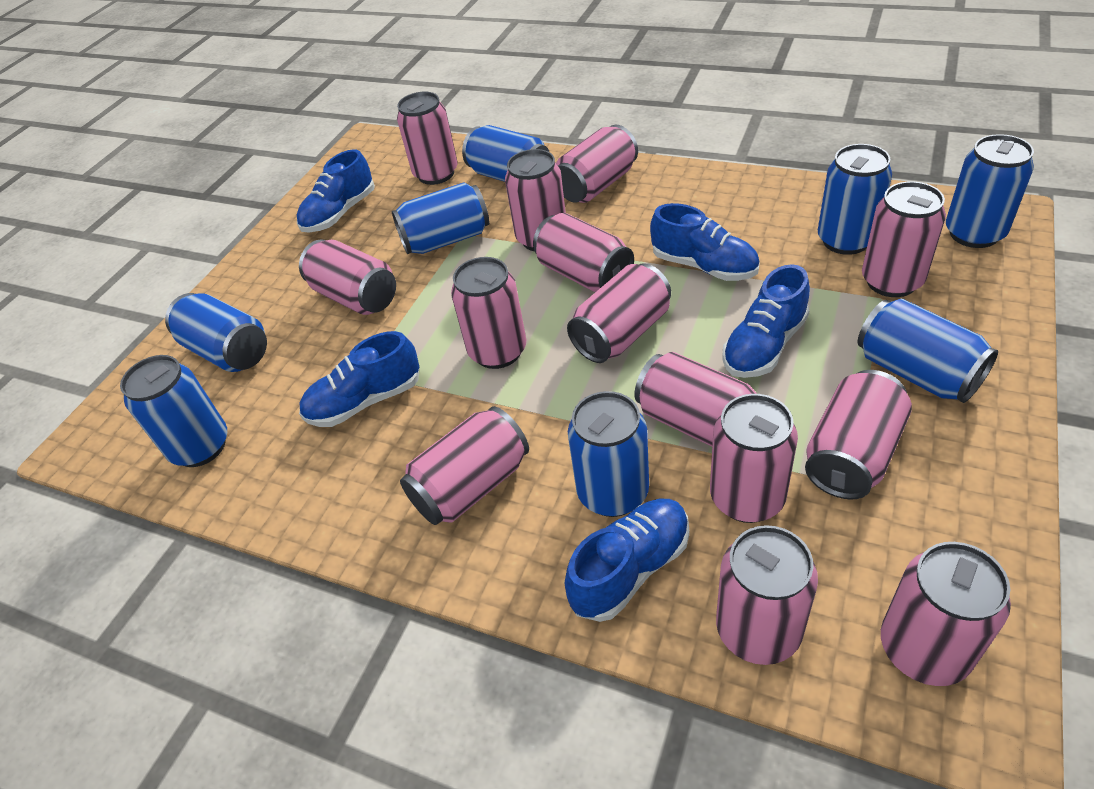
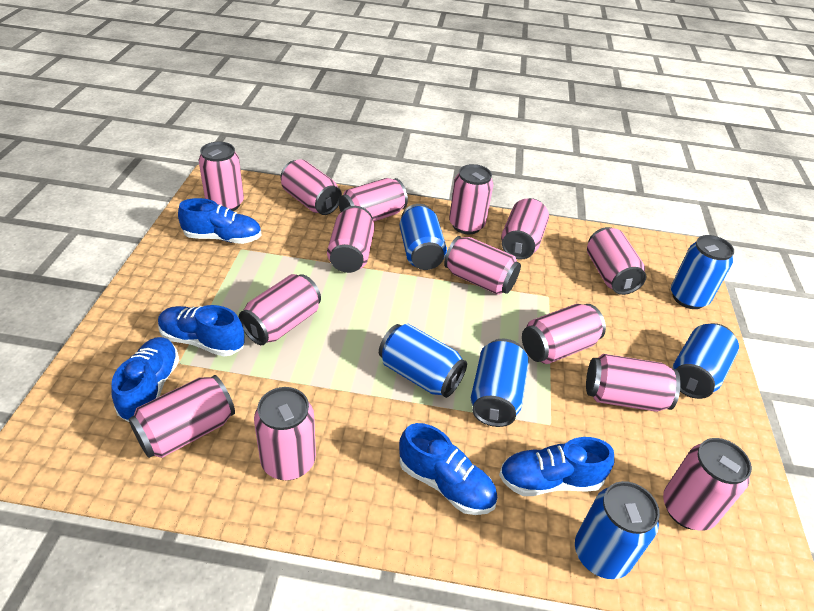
blue can: [120,355,227,467] [165,293,267,372] [392,182,489,254] [462,125,549,182] [568,391,649,517] [818,144,892,255] [857,299,998,403] [946,134,1034,248] = 8 -> [379,324,467,398] [400,204,447,270] [471,338,529,427] [575,481,660,579] [671,235,734,309] [672,323,739,399] = 6

